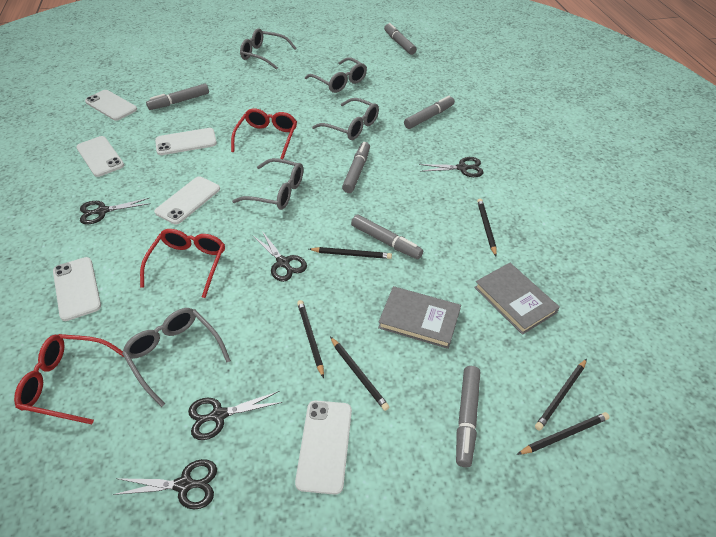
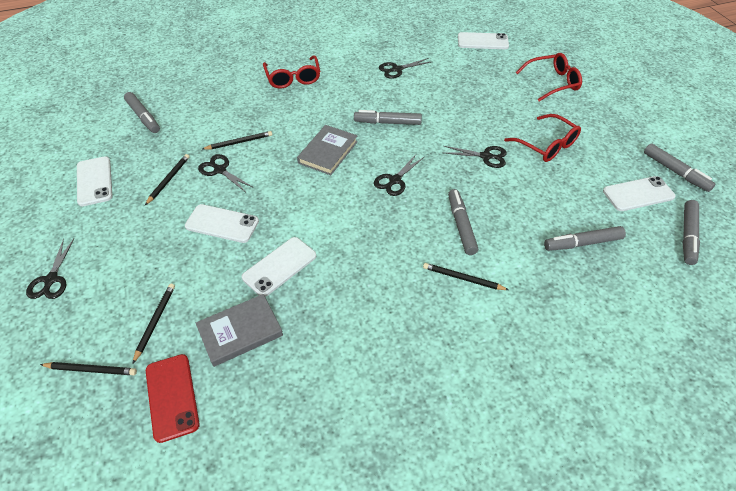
black pencil: [297,300,324,378] [309,247,392,259] [330,337,389,411] [477,199,497,256] [517,412,610,455] [535,359,587,431] = 6 -> [40,362,137,375] [133,284,175,363] [145,154,190,205] [203,131,272,150] [423,263,509,290] = 5
grey glasses: [122,308,231,407] [232,158,303,210] [240,28,296,70] [305,57,367,93] [312,98,379,140] = 5 -> none = 0
red phone: none = 0 -> [146,354,200,443] = 1
white phone: [53,257,101,321] [76,136,124,177] [85,90,137,121] [154,177,220,224] [155,128,217,155] [295,400,352,495] = 6 -> [77,156,112,206] [185,204,259,243] [242,237,316,297] [458,32,509,49] [603,176,676,211] = 5

